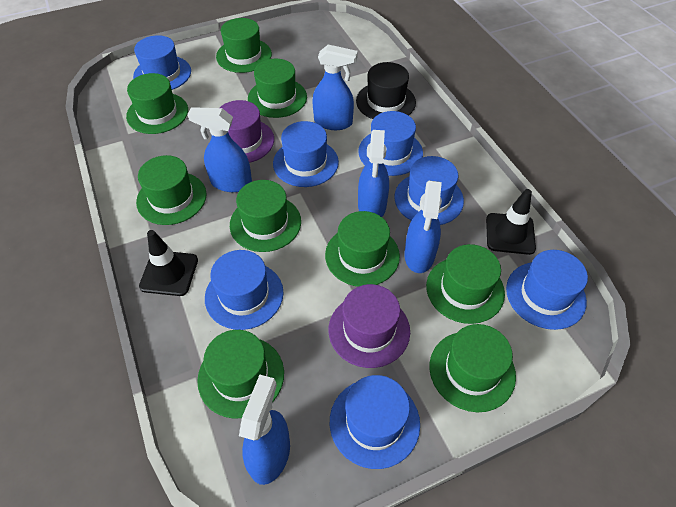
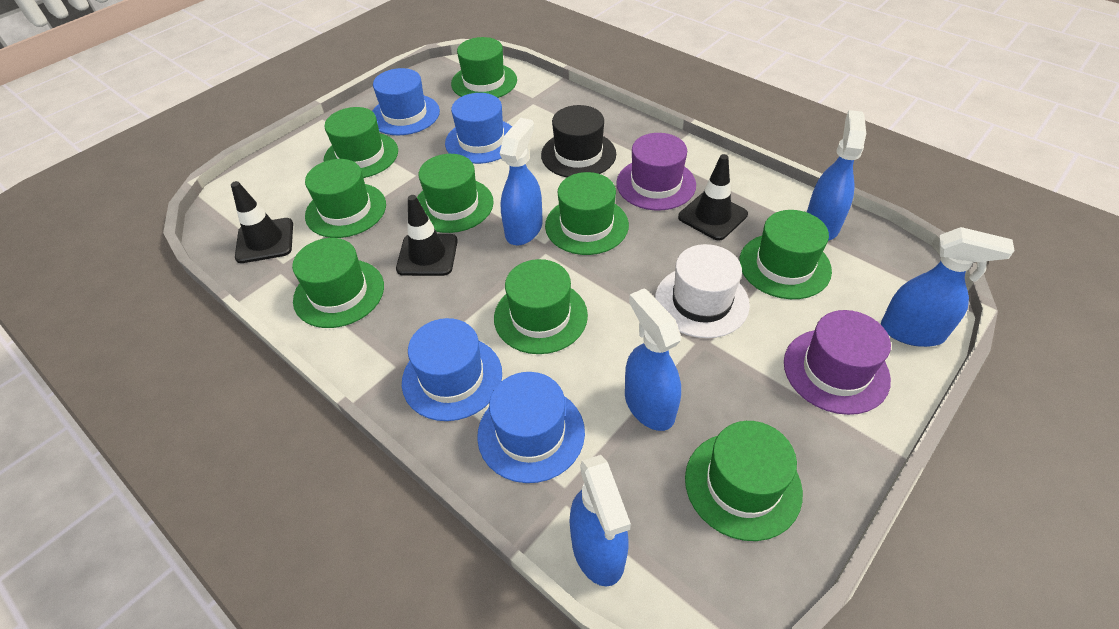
black traffic cone: [139,230,198,296] [486,189,536,255] = 2 -> [231,181,293,263] [396,195,458,276] [678,154,748,241] = 3
blue hat: [133,35,191,90] [205,250,284,330] [273,121,339,187] [330,375,420,469] [358,111,423,176] [394,156,464,225] [506,250,588,330] = 7 -> [372,68,440,135] [402,318,502,421] [445,93,512,164] [477,372,585,483] = 4
white hat: none = 0 -> [655,244,750,338] = 1

